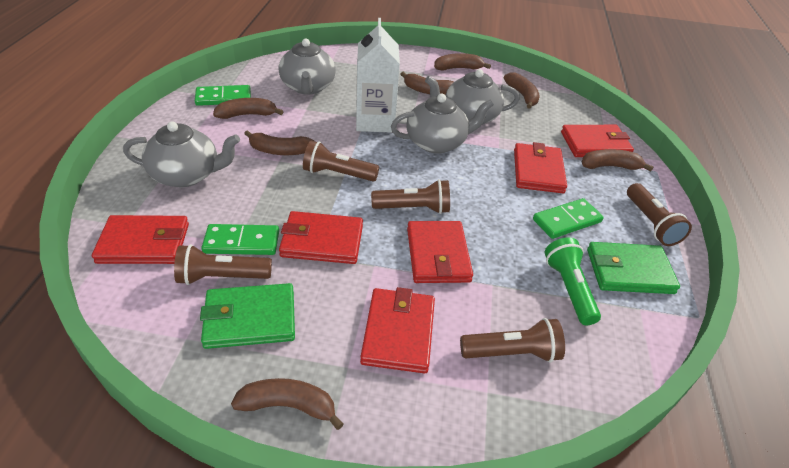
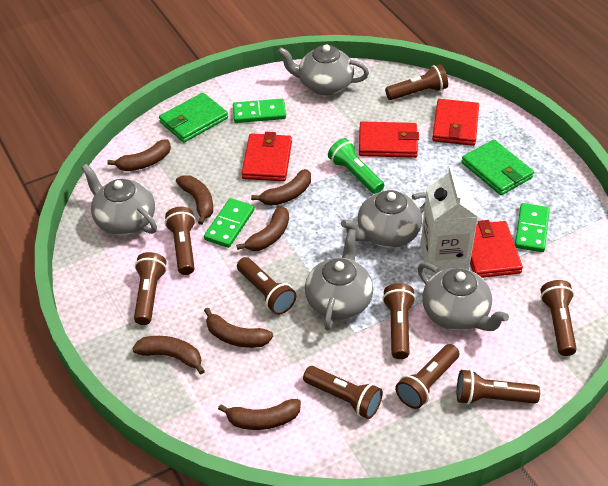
brown flashlight: [174,244,272,285] [303,141,379,182] [371,179,450,214] [460,318,565,362] [627,183,692,246] = 5 -> [134,252,167,325] [165,207,195,275] [237,257,296,315] [303,366,383,419] [382,283,416,359] [385,64,448,100] [395,344,460,409] [457,369,540,405] [540,280,577,356] = 9
grey teapot: [123,121,240,187] [279,38,336,95] [391,94,494,154] [425,69,520,125] = 4 -> [82,164,157,236] [278,44,369,95] [305,229,373,330] [341,190,426,248] [418,262,509,331] = 5
red wallet: [92,215,189,264] [279,211,363,264] [360,287,435,374] [407,221,473,283] [514,142,567,193] [561,125,634,157] = 6 -> [242,132,292,181] [359,121,419,158] [432,99,479,146] [470,220,523,278] = 4

